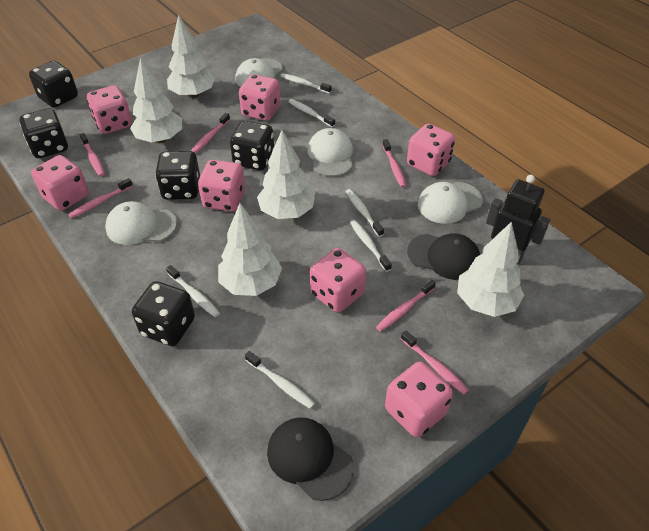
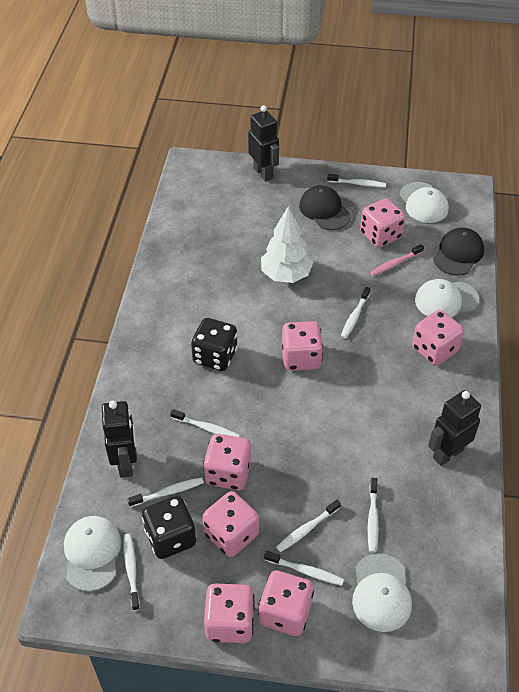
black dice: [19,108,68,158] [29,61,78,108] [132,281,195,346] [155,151,200,200] [230,121,274,170] = 5 -> [142,495,196,559] [191,318,238,371] = 2
black robot: [486,175,550,264] = 1 -> [102,401,137,478] [248,105,279,182] [428,390,481,466] = 3
pink toothbrush: [68,178,133,219] [79,133,105,176] [191,113,230,154] [376,279,436,332] [382,139,406,188] [401,331,469,394] = 6 -> [370,244,424,276] = 1
white toothbrush: [166,265,220,317] [245,351,315,409] [280,73,332,94] [288,99,335,127] [346,189,384,237] [350,220,392,272] = 6 -> [123,534,140,611] [127,477,204,507] [170,409,240,437] [264,551,344,586] [276,499,341,552] [327,174,386,187] [341,287,370,339] [368,478,379,553] = 8
white tree: [130,57,182,143] [167,14,215,98] [218,203,282,296] [257,130,315,219] [457,221,524,317] = 5 -> [261,206,313,283] = 1

